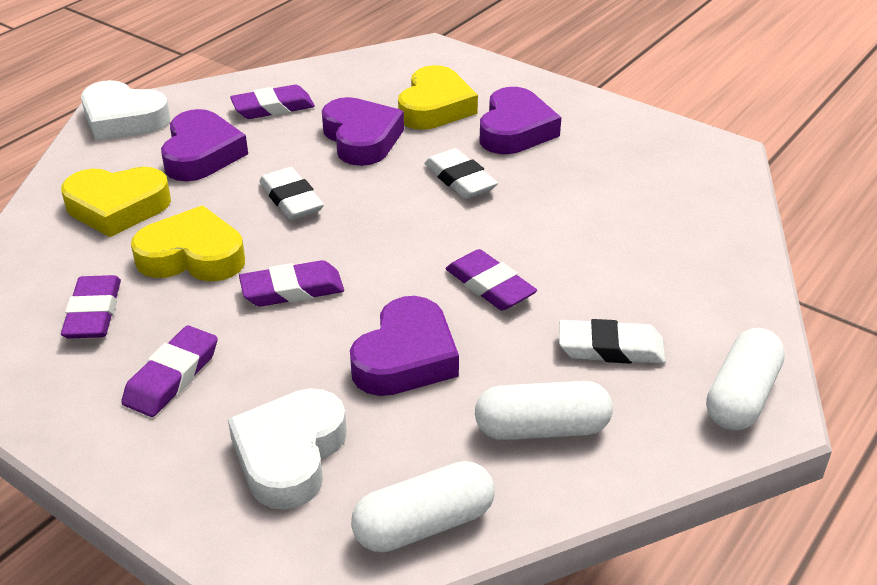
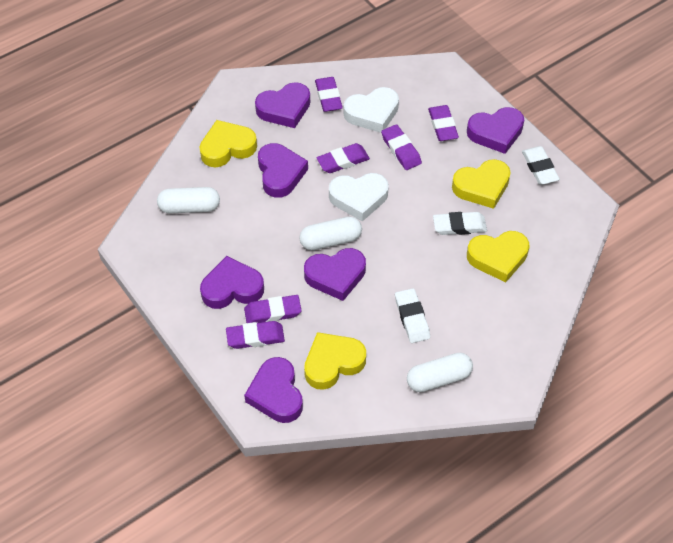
purple eraser: [61,275,121,339] [121,326,217,417] [230,85,315,119] [239,260,344,307] [446,249,537,311] = 5 -> [226,321,285,349] [244,295,302,323] [315,77,343,112] [316,143,370,173] [381,124,422,170] [428,105,459,141] = 6
purple heart: [161,109,248,181] [322,97,404,166] [350,296,459,396] [480,87,561,154] = 4 -> [200,256,264,309] [244,357,303,423] [255,82,310,128] [258,143,308,198] [304,248,366,301] [467,107,524,154] = 6
yellow heart: [61,167,171,237] [131,206,245,282] [398,65,478,130] = 3 -> [199,120,257,167] [304,332,366,390] [452,159,511,209] [467,231,530,282] = 4

